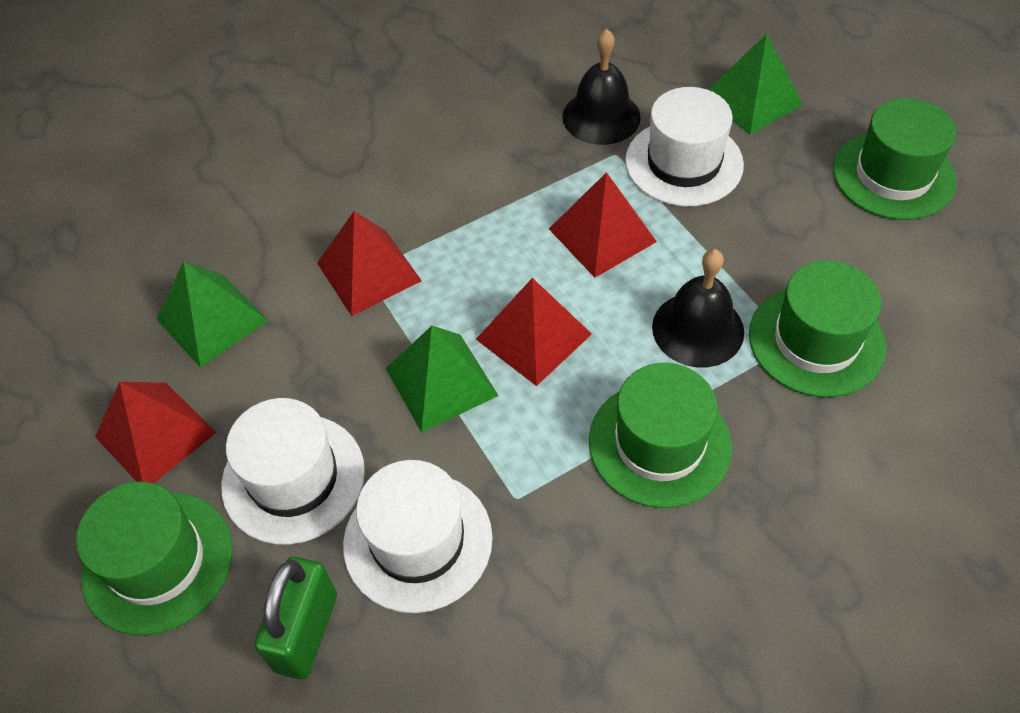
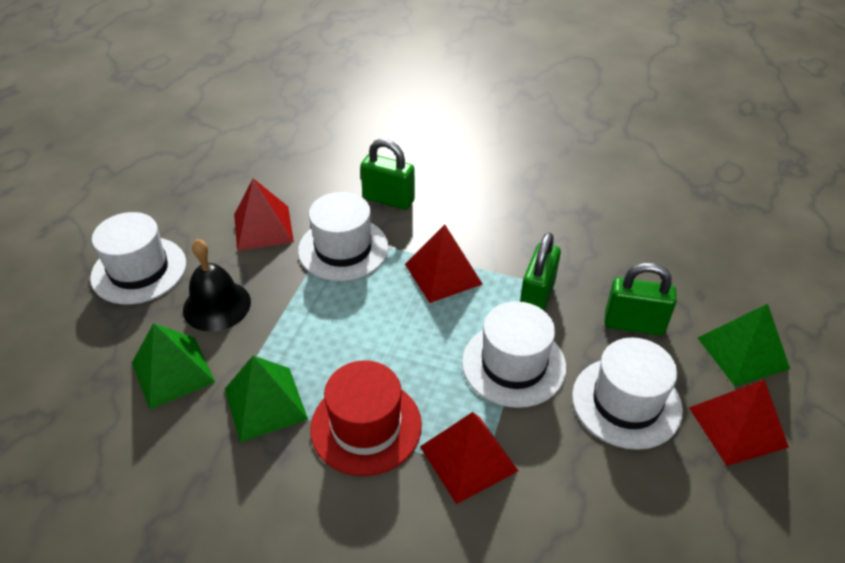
black bell: [563,29,641,145] [652,249,744,368] = 2 -> [183,239,251,332] = 1
green hat: [76,482,232,635] [589,363,732,508] [749,261,886,397] [833,98,957,220] = 4 -> none = 0
green padlock: [254,557,337,679] = 1 -> [360,139,415,210] [520,233,561,311] [604,263,677,336] = 3
red hat: none = 0 -> [310,360,422,476] = 1
white hat: [221,398,365,545] [343,460,493,613] [625,87,744,207] = 3 -> [90,212,186,305] [298,192,389,281] [462,301,566,408] [572,338,683,450] = 4

